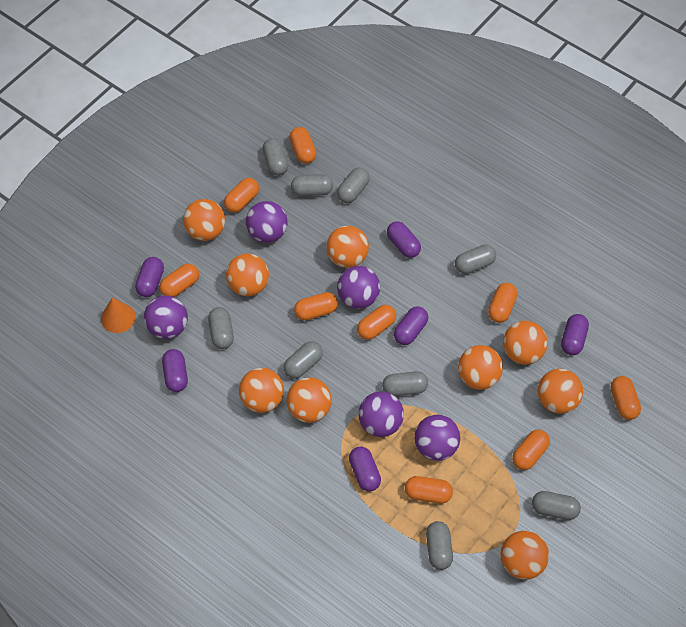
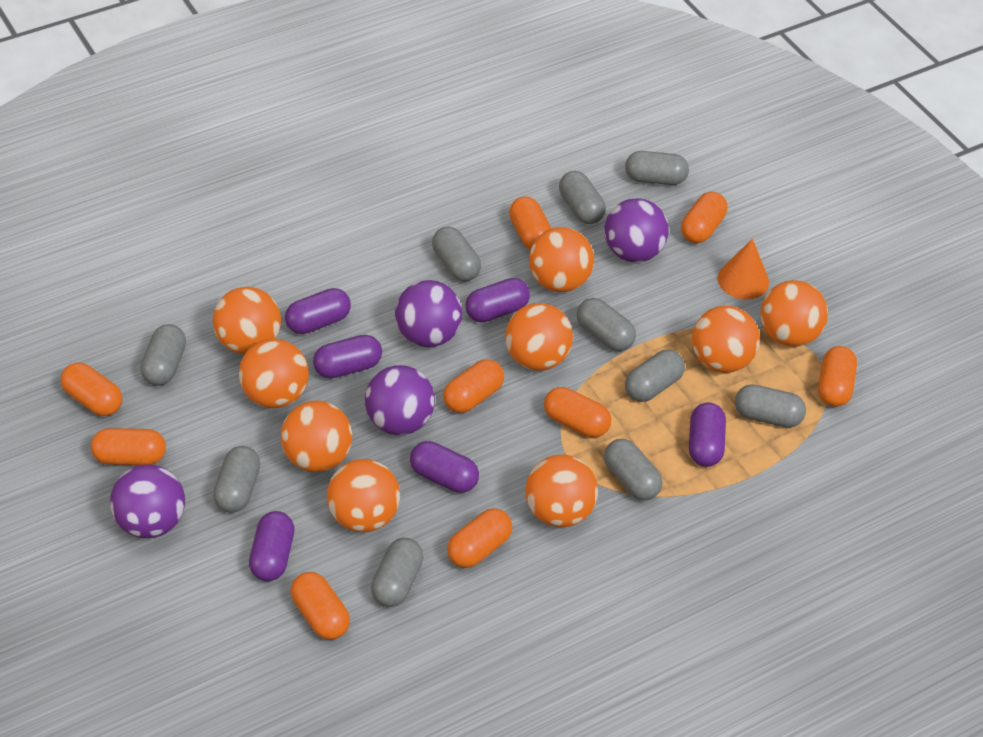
grey capsule: [208,307,234,349] [263,138,288,176] [284,341,323,379] [291,174,333,196] [337,168,370,203] [382,371,428,396] [426,521,453,570] [455,245,496,274] [532,491,581,520] = 9 -> [140,324,186,386] [213,446,260,513] [371,538,424,607] [432,227,481,281] [559,171,606,224] [577,298,636,351] [604,439,662,500] [625,151,689,185] [625,350,685,402] [735,384,806,428] = 10
purple ball: [144,295,188,339] [246,201,288,243] [337,266,380,309] [358,391,404,437] [414,415,460,461] = 5 -> [110,464,185,538] [365,365,435,435] [395,280,462,347] [604,198,668,262] = 4

